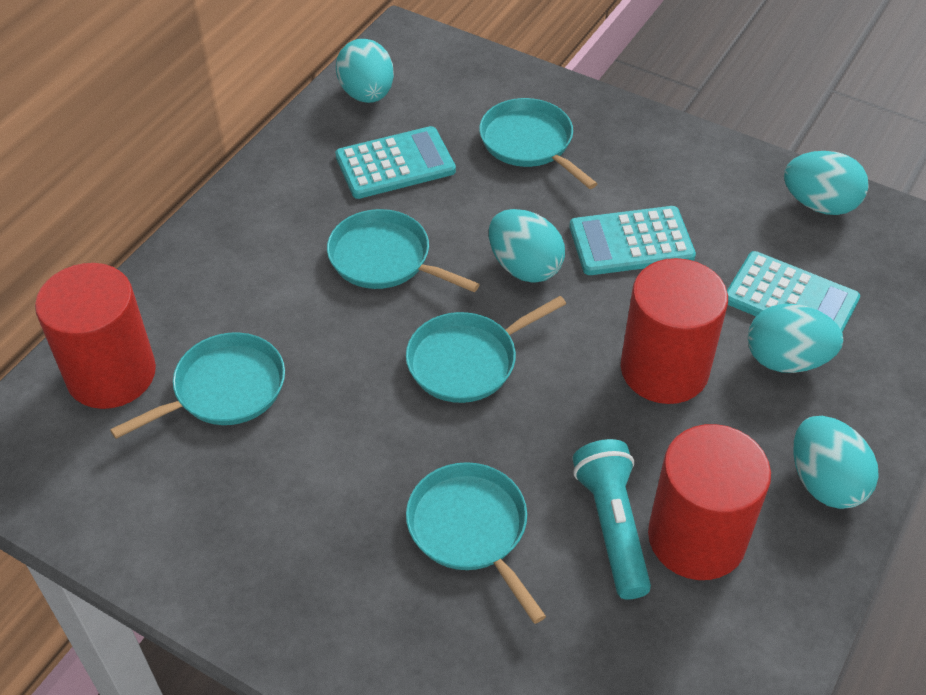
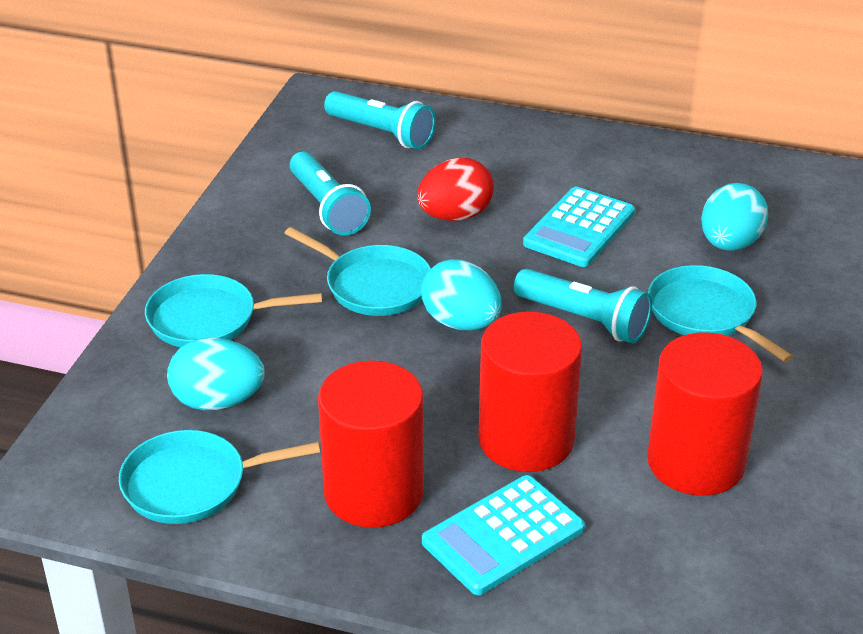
red egg: none = 0 -> [417,158,494,221] = 1
turquoise calculator: [335,126,456,199] [570,206,696,275] [727,251,860,333] = 3 -> [422,475,585,595] [523,187,635,267] = 2
turquoise egg: [336,39,394,103] [489,209,565,283] [748,304,843,373] [784,151,869,215] [793,416,879,509] = 5 -> [167,338,265,410] [421,259,502,330] [701,183,768,251] = 3
turquoise flashlight: [573,439,651,599] = 1 -> [290,152,371,236] [324,91,436,149] [514,269,652,343] = 3
turquoise pan: [110,332,285,439] [327,209,480,292] [406,296,566,403] [406,462,546,624] [479,98,597,189] = 5 -> [119,430,320,524] [145,274,322,347] [284,227,431,316] [648,265,793,362] = 4

